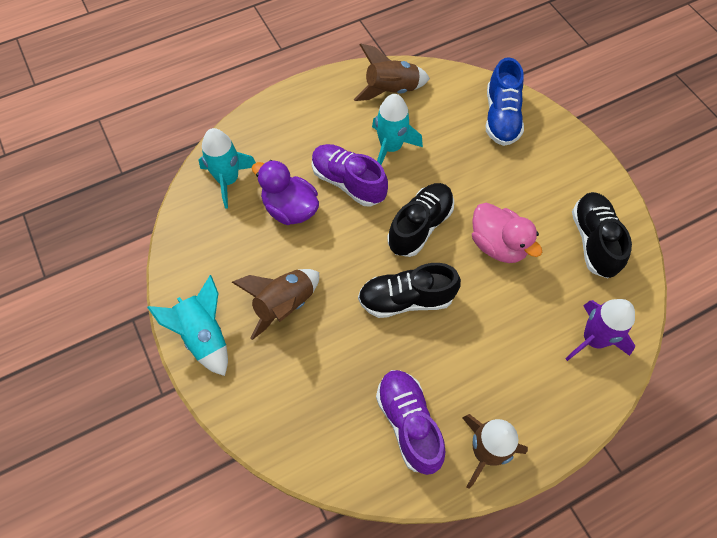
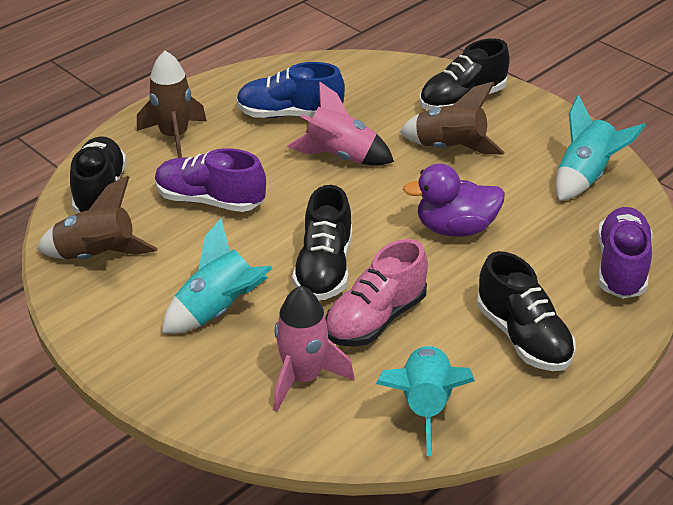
black shoe: [358,263,461,318] [387,183,454,257] [572,192,632,278] = 3 -> [70,136,127,214] [292,185,352,300] [419,38,510,110] [477,251,576,371] = 4
pink duck: [472,203,542,263] = 1 -> none = 0
pink rocket: none = 0 -> [273,286,354,411] [287,82,394,165] = 2
pink shoe: none = 0 -> [325,239,428,347] = 1
purple rocket: [565,299,635,361] = 1 -> none = 0

